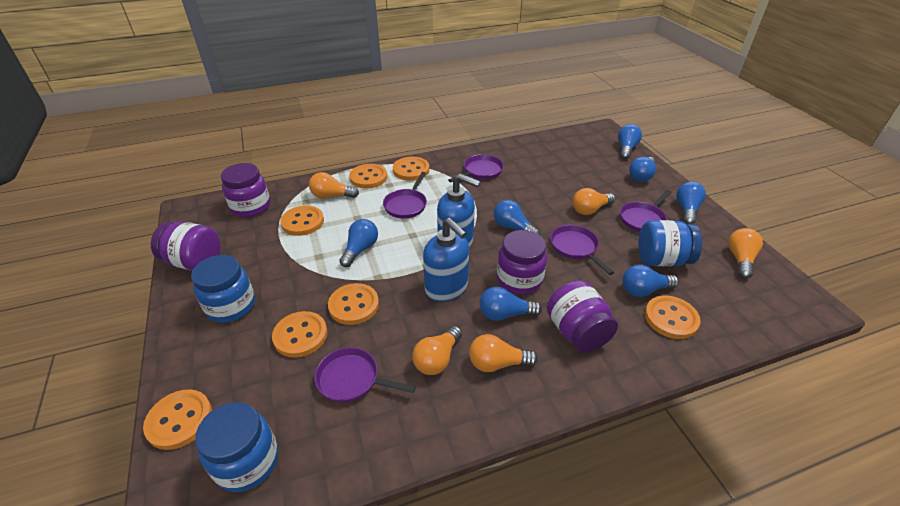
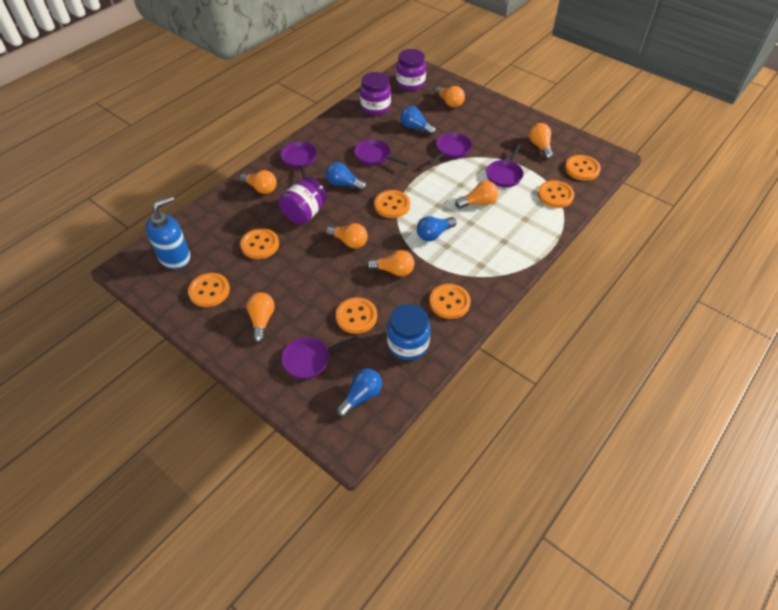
blue jar: [191,255,255,323] [195,402,278,492] [638,220,702,267] = 3 -> [387,304,430,360] = 1
blue light bulb: [339,219,378,267] [480,287,542,321] [494,200,540,235] [618,124,642,159] [622,265,679,297] [629,157,656,182] [676,181,706,224] = 7 -> [326,162,367,191] [336,369,382,417] [400,106,436,135] [417,216,457,241] = 4
blue soap dispenser: [423,218,469,302] [437,173,480,248] = 2 -> [146,196,190,269] = 1
orange light bulb: [309,172,359,198] [412,326,462,375] [469,334,538,372] [573,188,615,215] [728,228,763,279] = 5 -> [240,170,277,194] [246,292,275,343] [326,223,368,249] [366,250,414,276] [434,86,465,108] [455,181,498,209] [529,123,553,160] = 7
purple jar: [151,222,220,271] [221,163,270,217] [497,230,547,294] [547,280,618,352] = 4 -> [279,177,327,225] [360,72,391,115] [396,49,426,91] = 3

